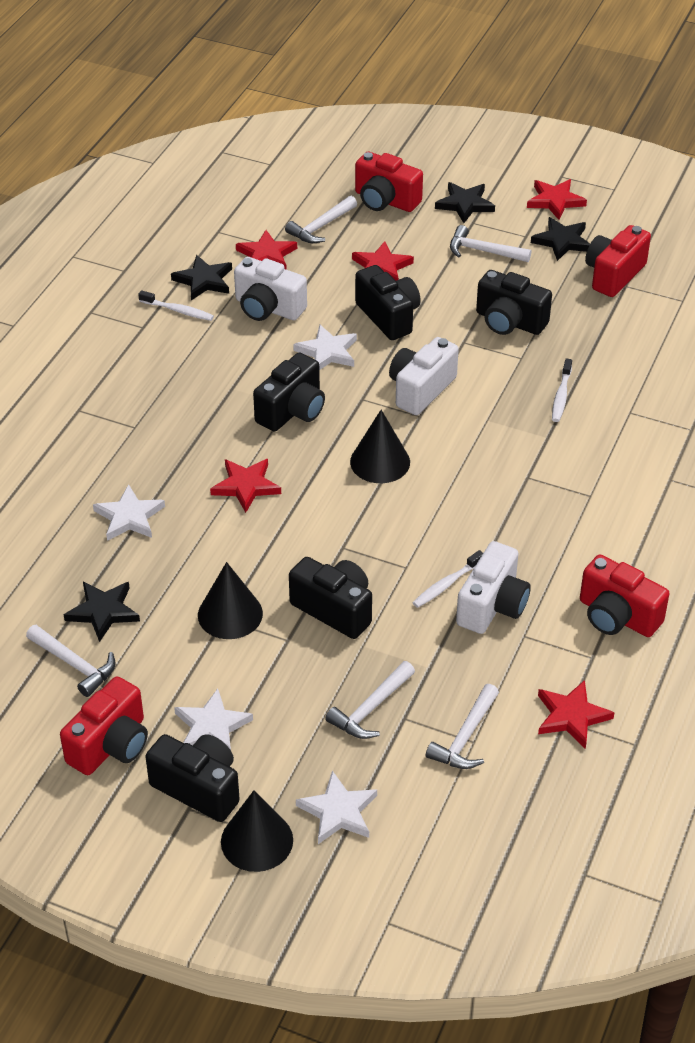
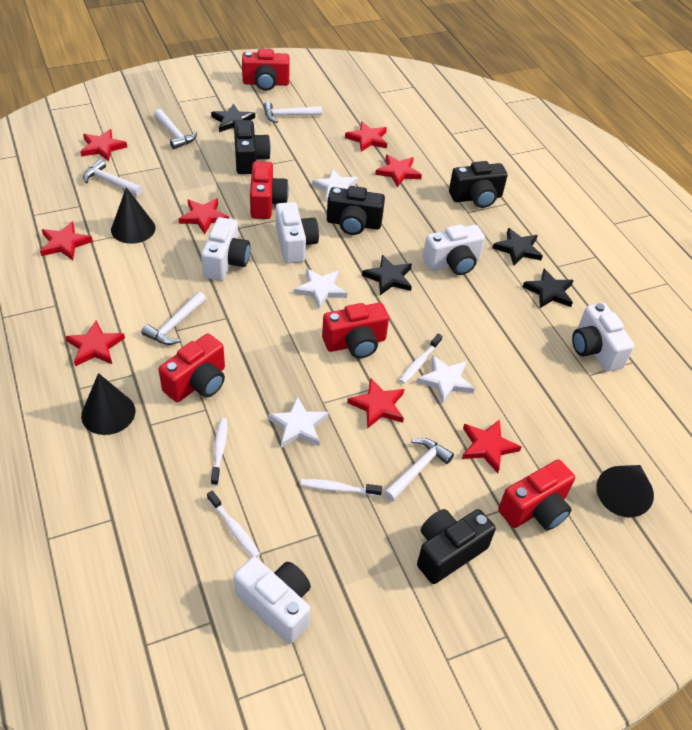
black camera: [145,734,240,822] [253,353,325,431] [289,557,372,639] [355,265,420,340] [476,270,552,335] = 5 -> [234,120,271,174] [327,186,385,235] [417,509,496,584] [449,161,507,208] = 4
red camera: [60,676,148,775] [355,152,423,212] [580,555,670,637] [585,225,651,297] = 4 -> [159,334,225,402] [242,49,290,91] [250,161,289,219] [322,303,389,358] [498,460,575,530] = 5
red star: [210,459,281,513] [236,230,297,270] [352,241,414,280] [527,179,587,220] [538,680,615,749] = 5 -> [40,221,93,260] [65,321,125,366] [80,129,127,161] [179,198,229,234] [345,121,387,152] [347,378,404,429] [375,155,422,187] [462,419,521,473] = 8
white camera: [234,257,307,321] [389,337,459,415] [456,541,531,634] = 3 -> [201,217,250,281] [234,557,311,644] [276,202,319,264] [423,224,485,275] [572,303,634,372] = 5
white toothbrush: [138,290,214,321] [412,550,483,608] [552,359,572,422] = 3 -> [207,491,260,557] [211,418,227,486] [301,479,382,496] [399,334,442,384] = 4

